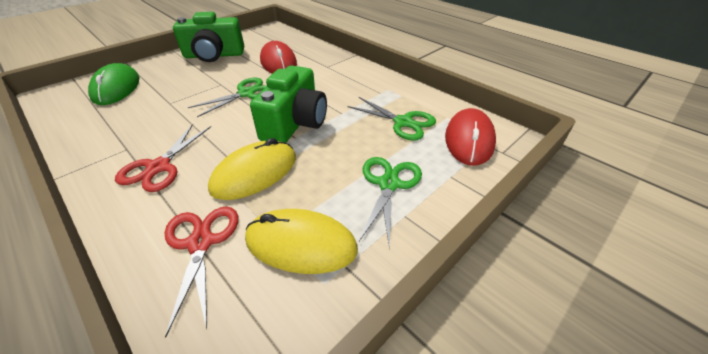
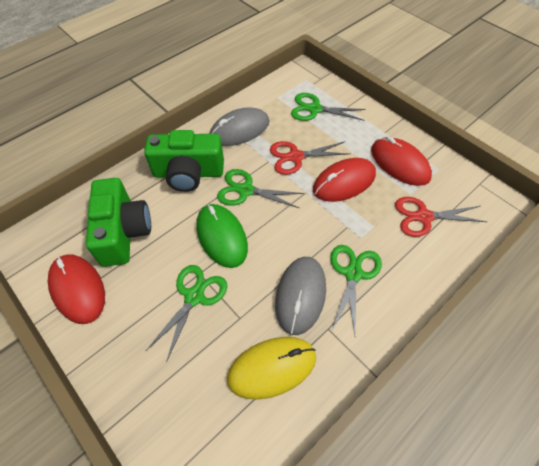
green scissors: [188,78,267,117] [348,97,436,140] [359,157,422,248] = 3 -> [146,265,227,362] [217,169,304,208] [291,93,366,121] [330,245,382,334] = 4
grey mouse: none = 0 -> [210,107,270,146] [275,257,326,335] = 2
red mouse: [260,41,297,74] [445,108,496,166] = 2 -> [48,255,105,324] [313,158,376,202] [371,137,432,186] = 3
yellow mouse: [208,138,296,200] [245,209,358,274] = 2 -> [227,337,316,400] = 1

